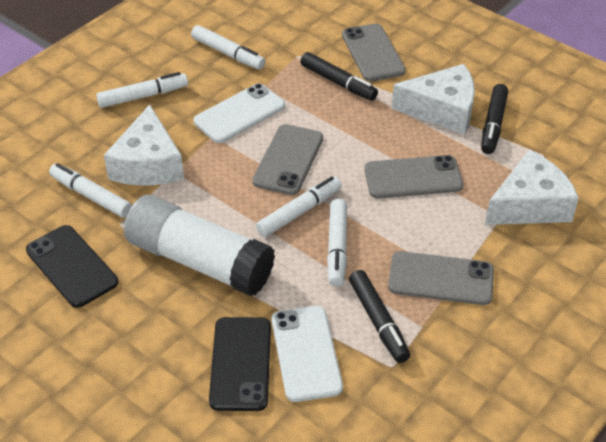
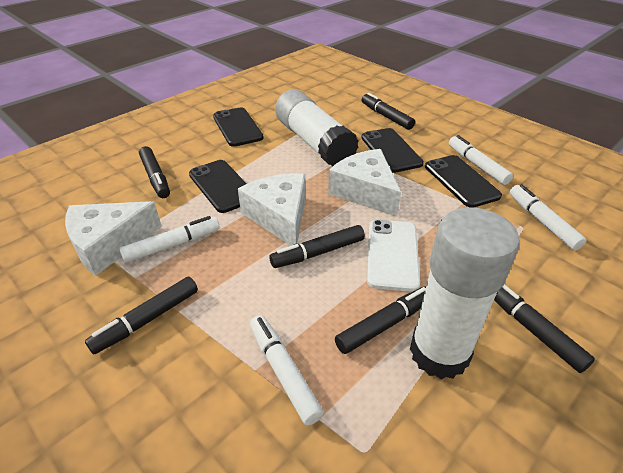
black marker: [300,52,378,101] [349,270,410,363] [481,84,508,154] = 3 -> [85,277,198,354] [139,146,170,198] [269,225,365,268] [335,286,426,354] [361,93,415,130] [494,284,595,373] = 6
black phone: [26,225,118,308] [209,317,271,411] = 2 -> [189,160,246,213] [213,107,264,147] [361,128,424,173] [425,155,502,208] = 4
grey phone: [252,124,323,195] [342,24,406,82] [364,155,463,199] [388,251,494,305] = 4 -> none = 0
white glue stick: [124,195,275,296] = 1 -> [275,89,359,166] [410,207,520,379] = 2
white marker: [49,163,132,218] [96,72,188,108] [191,25,265,69] [256,176,342,237] [327,199,347,287] = 5 -> [119,216,220,263] [250,315,324,426] [449,135,513,185] [510,185,587,251] = 4
white phone: [193,83,285,143] [272,306,343,402] = 2 -> [367,220,420,292] = 1

